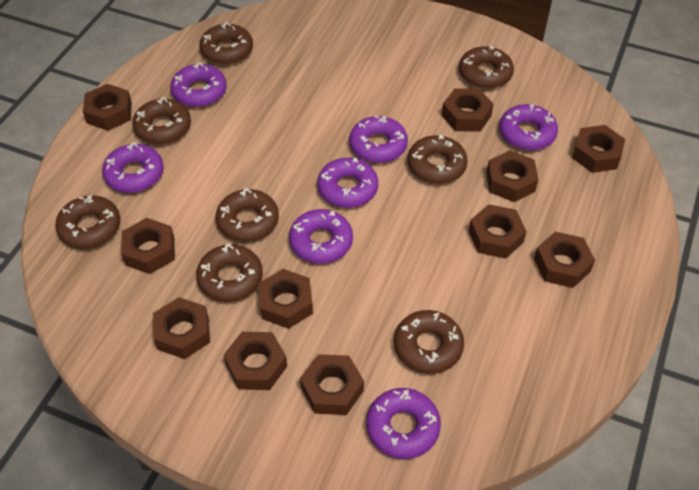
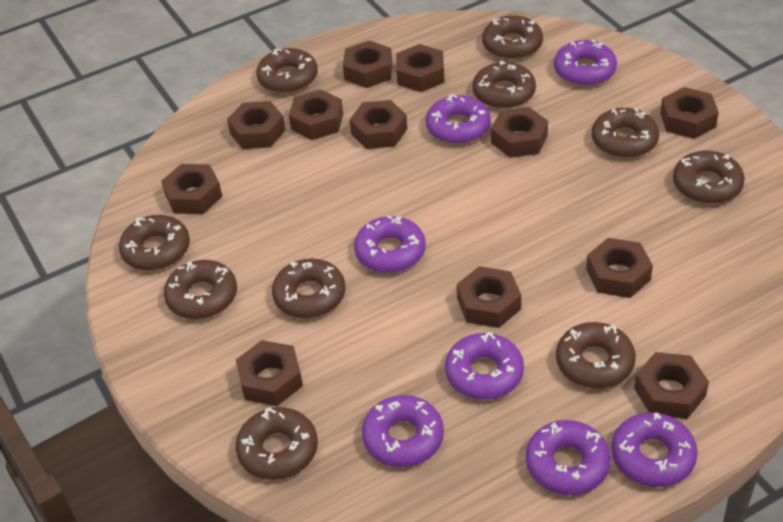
brown donut: [55,195,121,249] [132,97,191,144] [196,244,263,302] [199,22,253,65] [216,188,279,242] [394,310,464,374] [407,135,467,184] [459,46,514,89] = 8 -> [119,215,190,271] [164,260,237,319] [236,407,318,480] [256,48,318,93] [272,259,345,318] [473,61,536,109] [482,15,543,59] [556,322,636,388] [592,108,659,158] [673,151,745,204] = 10
brown nut: [83,84,132,131] [121,218,175,274] [153,297,210,359] [224,332,287,390] [258,269,313,329] [300,354,364,415] [442,88,494,132] [469,204,527,259] [486,150,538,202] [534,232,595,288] [572,125,625,173] = 11 -> [161,164,222,214] [227,101,286,149] [236,340,303,406] [289,89,343,140] [343,40,392,88] [350,100,407,149] [396,44,444,92] [457,266,521,328] [491,107,548,158] [586,238,653,298] [634,352,709,419] [660,87,719,139] = 12

